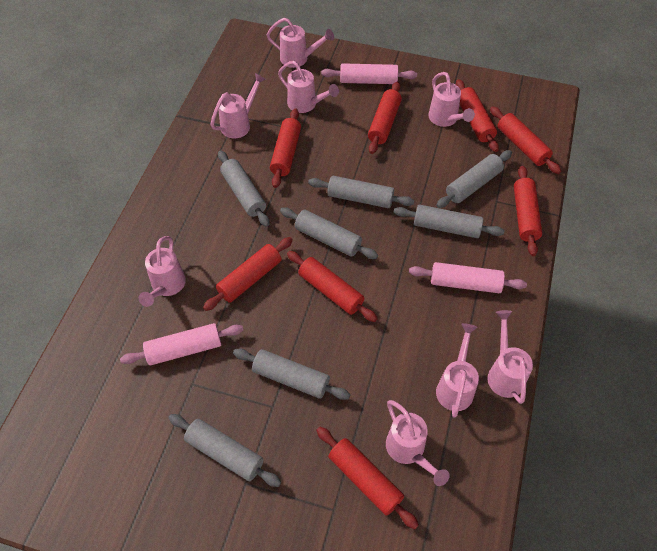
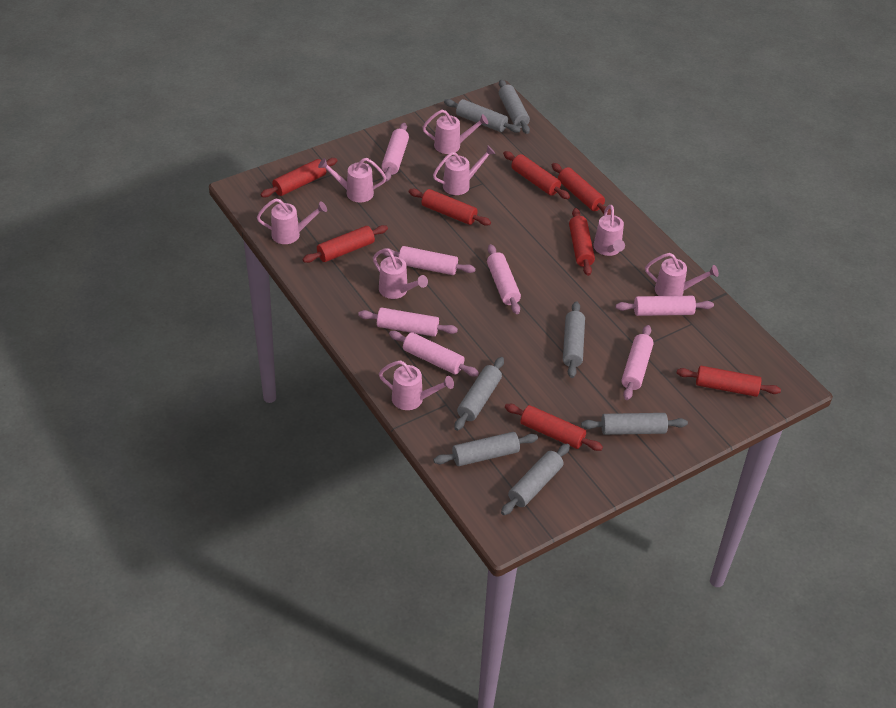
pink rolling pin: [120,323,243,365] [321,63,417,84] [409,262,527,293] = 3 -> [358,308,458,337] [381,123,409,181] [382,246,476,275] [389,331,479,376] [487,244,521,314] [616,296,714,316] [621,325,654,400] = 7

